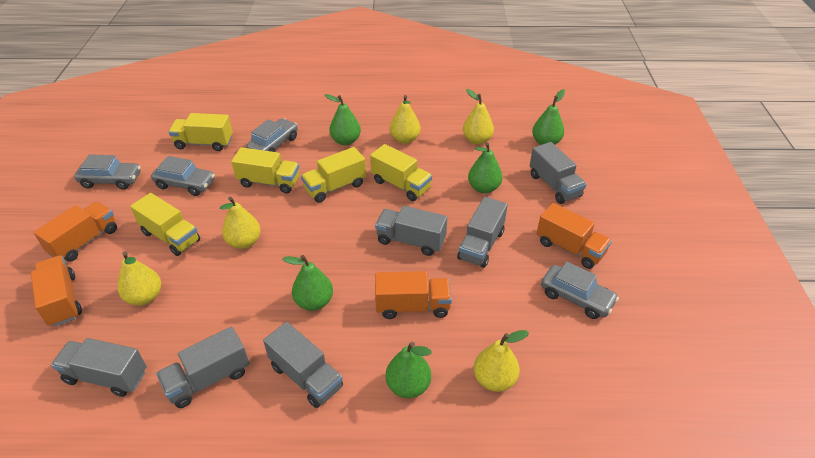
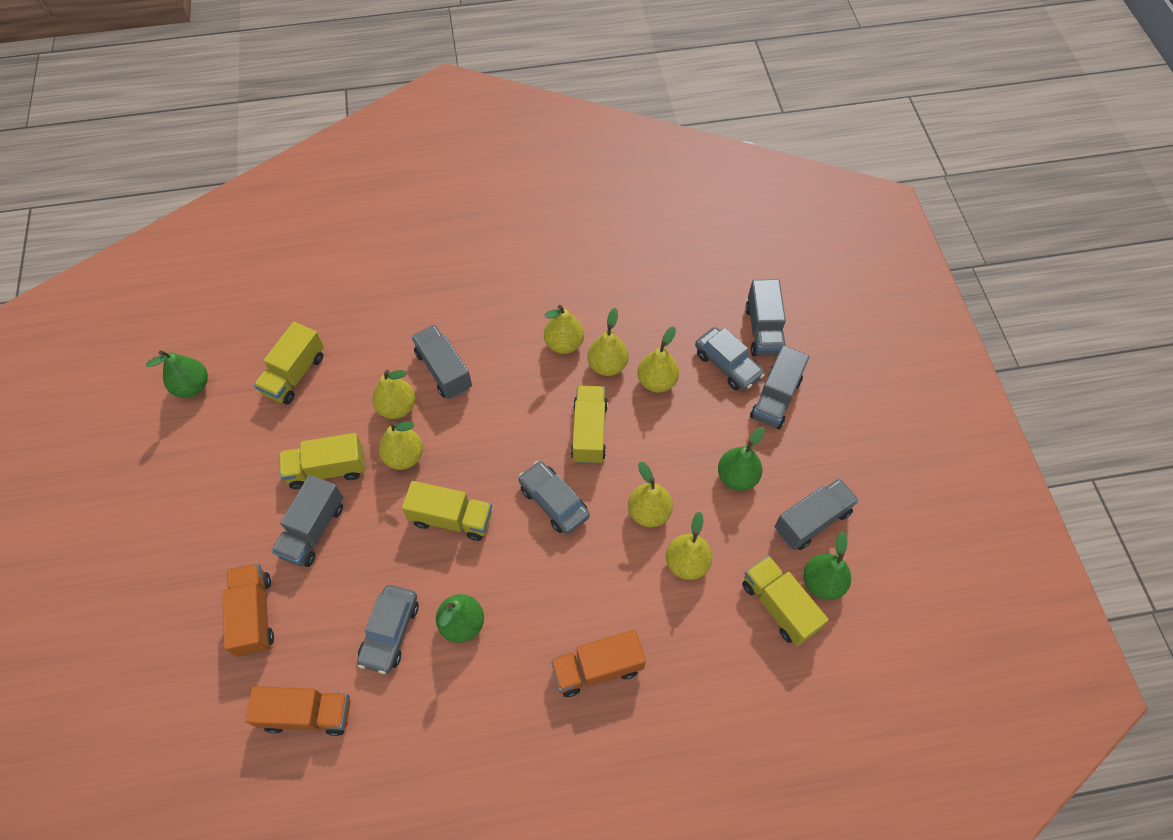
green pear: [283,255,333,311] [325,94,361,145] [386,342,432,398] [468,142,502,193] [532,89,565,145] = 5 -> [146,350,208,398] [436,594,484,643] [718,427,765,491] [803,532,851,600] = 4
grey car: [74,154,141,190] [151,156,215,196] [246,118,298,152] [541,261,619,319] = 4 -> [357,585,419,674] [518,461,590,534] [695,327,765,391] = 3
grey truck: [51,338,147,397] [156,327,250,408] [263,322,343,408] [375,206,447,256] [457,197,508,268] [530,142,587,204] = 6 -> [271,475,343,567] [411,325,472,399] [745,279,786,356] [750,345,810,429] [774,478,859,550] = 5
orange truck: [31,256,82,327] [34,202,117,262] [375,271,452,319] [537,203,612,269] = 4 -> [222,563,274,657] [245,686,351,736] [551,630,646,697] = 3
yellow pear: [118,251,161,306] [220,197,261,249] [390,95,420,144] [463,89,494,145] [473,330,529,392] = 5 -> [372,370,416,419] [379,421,423,470] [544,305,584,354] [587,308,628,376] [628,462,673,527] [637,327,679,392] [666,511,712,580] = 7

